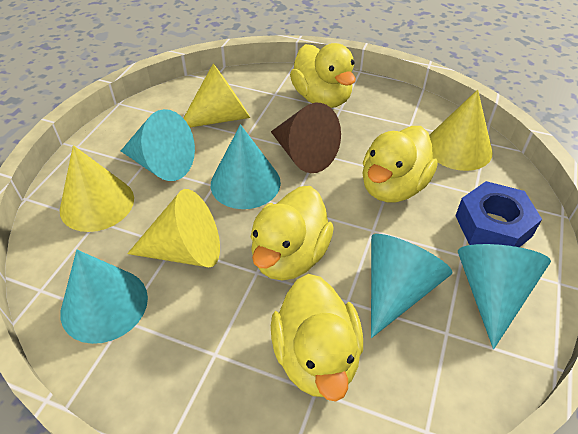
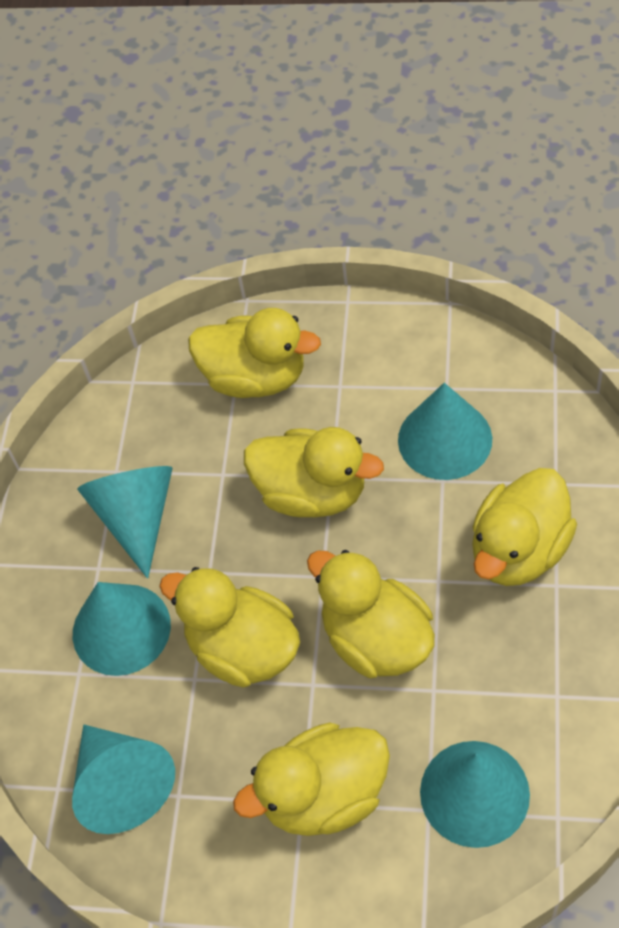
blue nut: [455,181,542,247] = 1 -> none = 0
brown cone: [271,103,341,173] = 1 -> none = 0
yellow cone: [60,145,134,232] [127,189,220,267] [183,63,250,128] [429,89,493,171] = 4 -> none = 0
yellow duck: [251,186,334,280] [271,274,363,401] [290,43,356,108] [362,126,438,202] = 4 -> [159,567,300,688] [188,308,321,398] [233,723,390,836] [244,427,384,517] [307,550,435,678] [472,468,577,586] = 6

